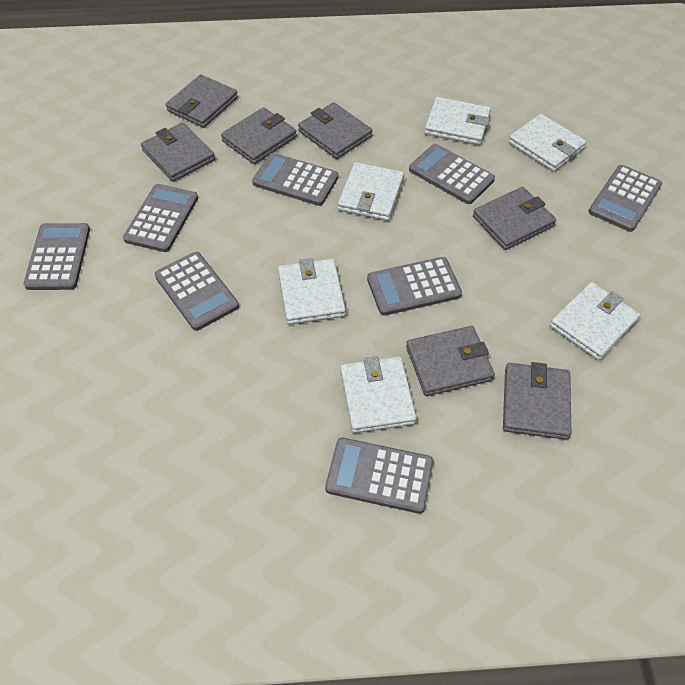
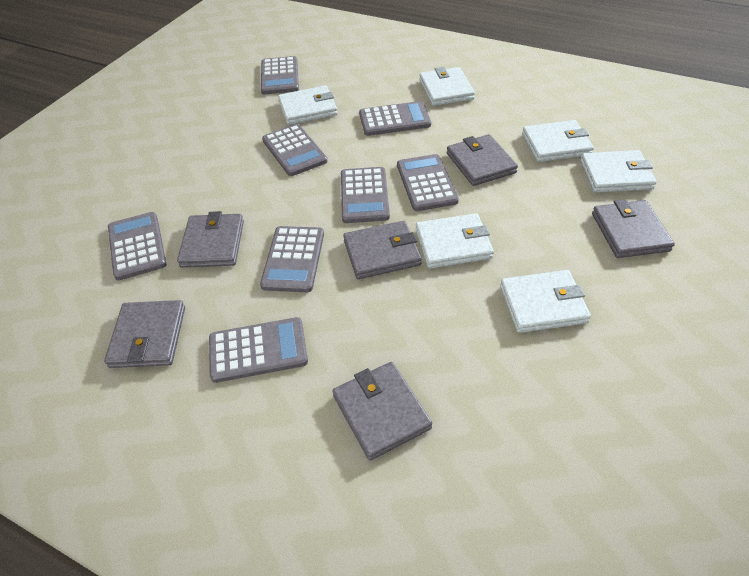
grey wallet: [141,123,215,182] [166,74,238,128] [221,107,297,164] [298,102,372,159] [406,326,495,396] [473,187,556,250] [503,362,571,440] = 7 -> [104,300,185,368] [177,211,244,268] [333,362,432,460] [343,221,422,279] [447,134,518,186] [592,199,675,258] = 6

